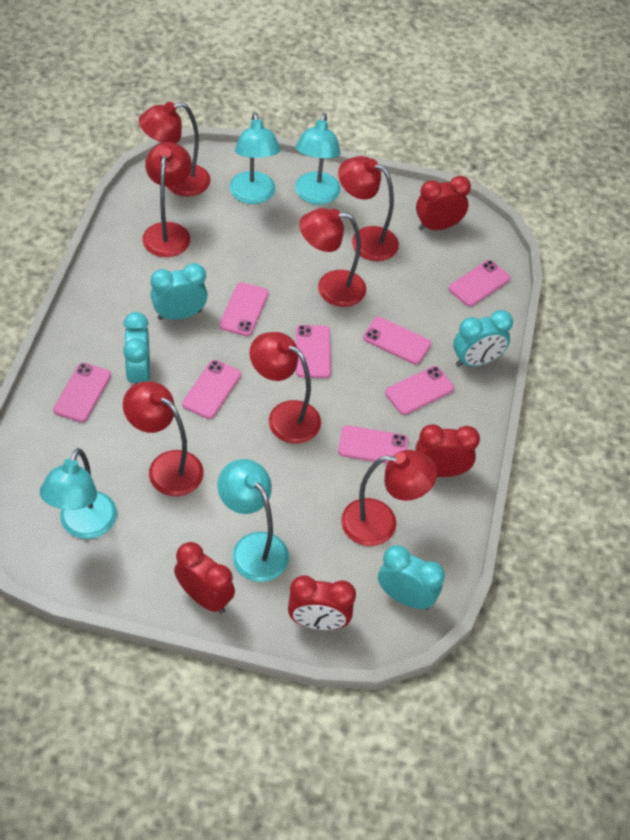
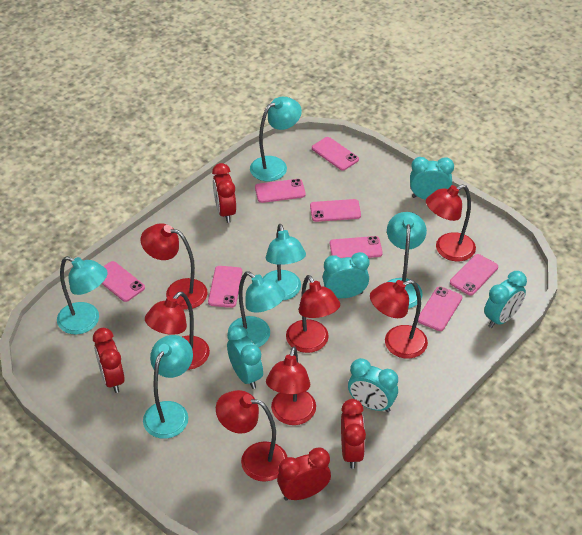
turquoise clock: [123,312,150,384] [151,263,207,320] [378,545,445,609] [453,310,513,367] = 4 -> [227,325,263,389] [323,252,370,298] [348,358,398,412] [410,157,454,200] [484,271,527,328] = 5
turquoise lamp: [40,448,117,539] [217,459,289,582] [230,112,281,204] [295,113,341,205] = 4 -> [57,256,108,334] [143,335,193,439] [228,271,285,347] [250,97,302,181] [263,224,306,300] [387,212,427,309] = 6

